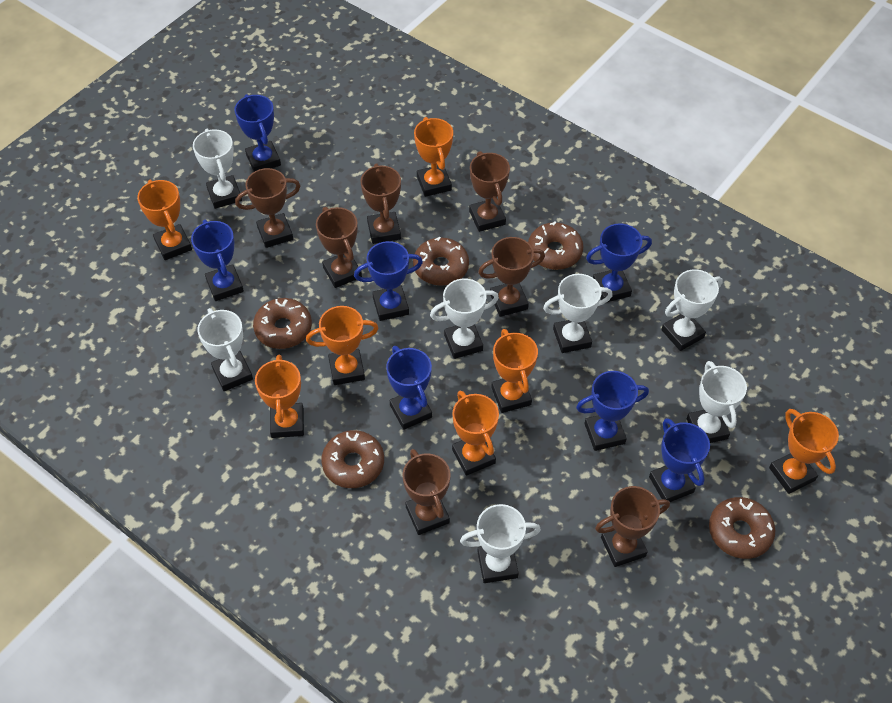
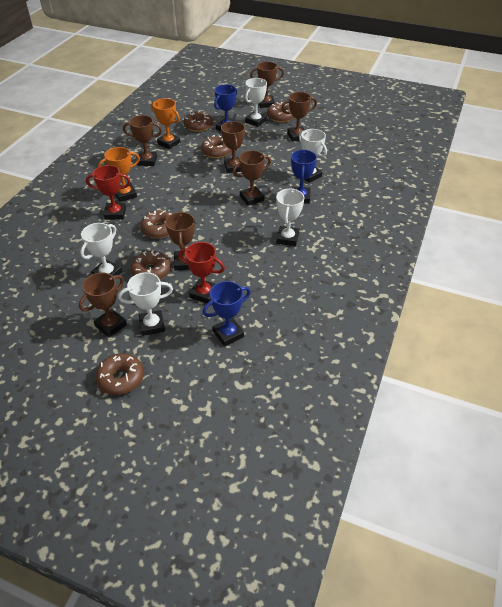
blue trophy: [191,220,244,301] [234,94,281,172] [354,241,423,321] [386,346,432,430] [576,371,649,451] [586,223,652,302] [649,418,710,502] = 7 -> [202,281,251,346] [214,84,237,131] [291,150,317,204] = 3
brown donut: [253,298,312,349] [321,430,384,488] [413,237,469,286] [528,222,584,270] [709,497,775,559] = 5 -> [95,353,144,395] [130,250,171,280] [140,210,172,238] [183,111,213,132] [201,135,232,158] [267,102,294,123] = 6
orange trophy: [137,180,192,260] [255,354,304,438] [306,306,379,385] [414,117,453,197] [452,391,499,476] [491,329,538,413] [769,409,839,494] = 7 -> [98,147,140,202] [151,98,180,149] = 2
red trophy: none = 0 -> [86,165,131,220] [178,242,225,303] = 2
white trophy: [193,129,242,209] [197,308,253,391] [430,278,499,359] [460,504,541,583] [543,274,613,353] [661,269,723,351] [687,361,747,443] = 7 -> [80,223,122,276] [118,272,173,336] [245,78,267,127] [276,188,304,246] [299,129,327,183] = 5

